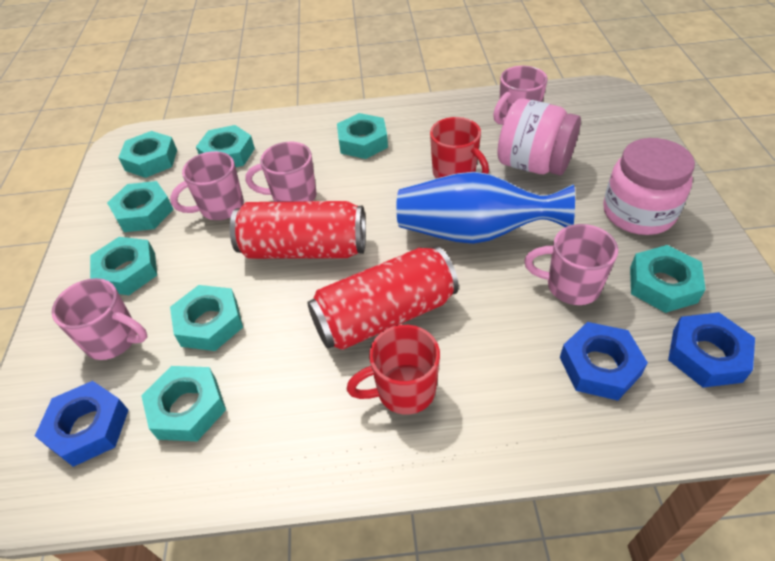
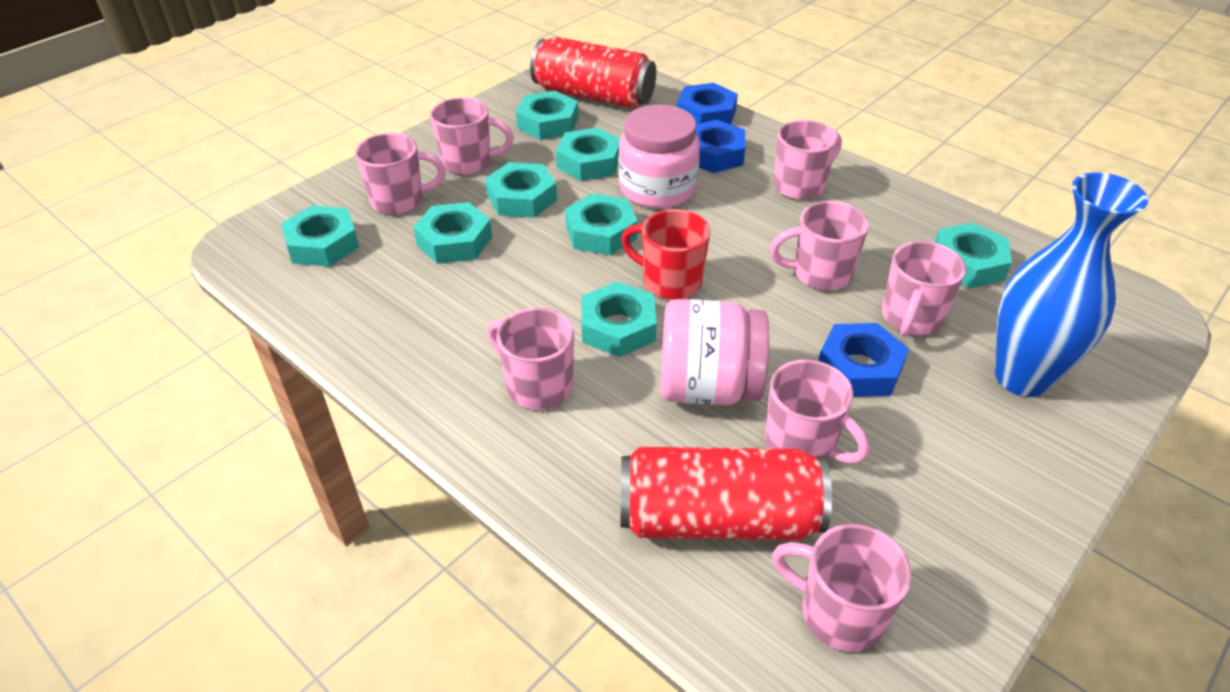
pink mug: [51,278,147,360] [170,151,244,220] [246,142,317,202] [493,66,548,124] [524,224,618,305] = 5 -> [355,133,446,215] [430,97,514,175] [487,308,574,410] [765,360,870,464] [770,201,869,291] [772,524,912,652] [774,120,842,200] [882,241,966,337] = 8
red mug: [347,325,440,415] [430,117,489,178] = 2 -> [621,209,710,300] = 1

